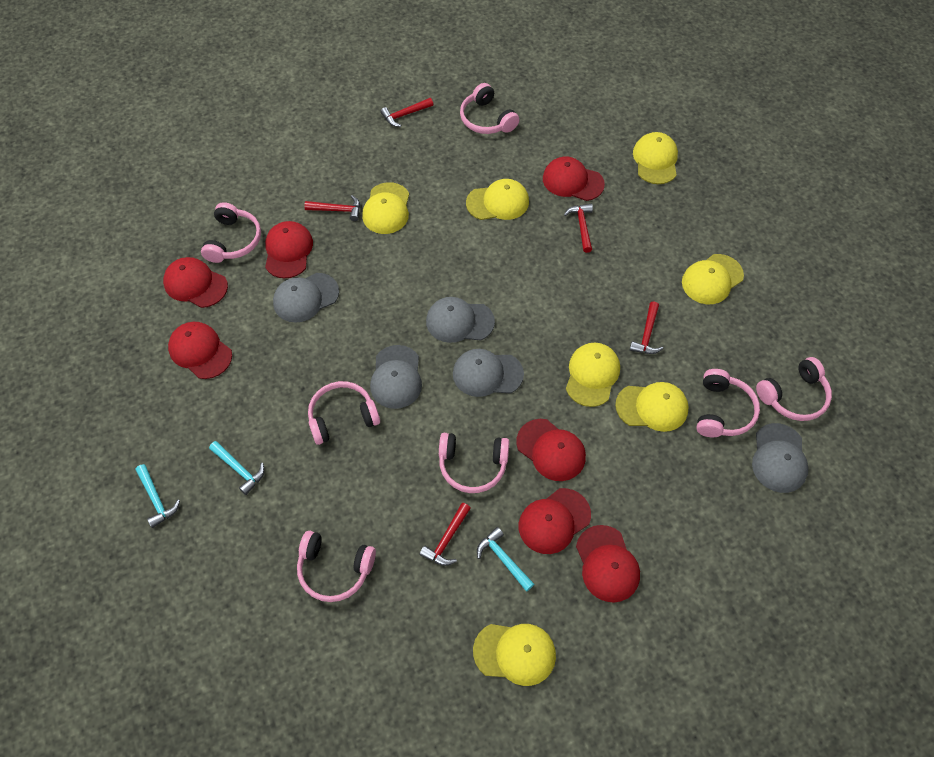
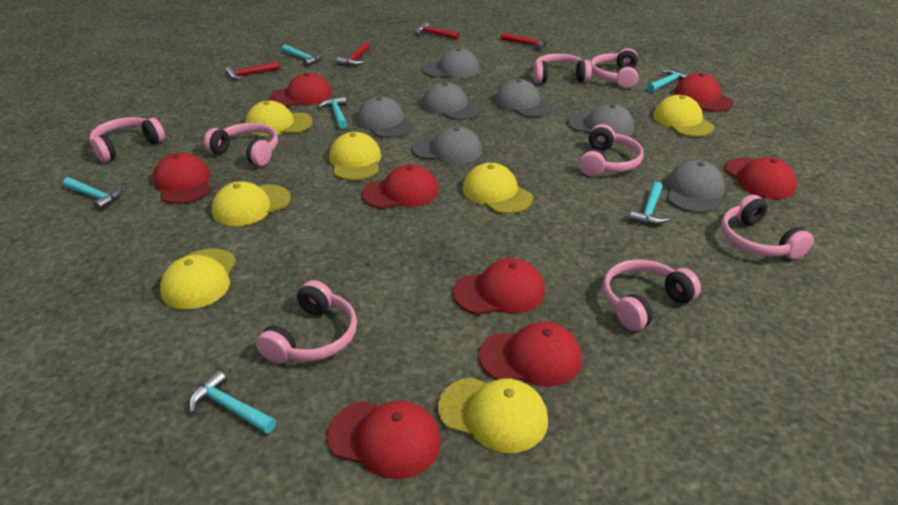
grey cap: [273,273,339,323] [370,345,422,409] [426,297,495,343] [453,349,524,397] [752,423,809,493] = 5 -> [357,96,413,138] [412,126,482,164] [422,48,480,78] [422,82,481,120] [495,79,553,117] [567,104,634,137] [667,160,725,213] = 7
pink headphones: [201,202,261,263] [297,531,376,602] [308,381,380,445] [439,433,510,493] [460,83,519,134] [696,369,760,437] [756,357,832,421] = 7 -> [90,117,165,162] [204,123,278,166] [256,280,357,363] [534,53,592,83] [579,124,644,176] [591,48,638,88] [603,259,701,331] [721,195,814,260] = 8
red cap: [163,257,228,308] [168,322,232,379] [265,221,313,279] [516,419,586,481] [519,488,591,554] [543,156,605,201] [576,525,640,602] = 7 -> [153,153,211,204] [269,73,332,107] [327,401,441,479] [362,164,438,209] [453,258,545,315] [478,321,582,387] [674,73,734,112] [724,157,797,199] = 8
red hammer: [304,195,360,221] [380,98,433,127] [420,503,471,566] [564,204,593,253] [630,302,663,354] = 5 -> [226,61,279,80] [337,42,370,66] [416,22,460,40] [501,32,547,51] = 4
turquoise hammer: [135,464,180,528] [209,441,265,495] [477,527,534,592] = 3 -> [63,177,122,211] [189,370,276,434] [282,44,322,67] [318,96,347,129] [629,182,669,225] [647,69,690,92] = 6

